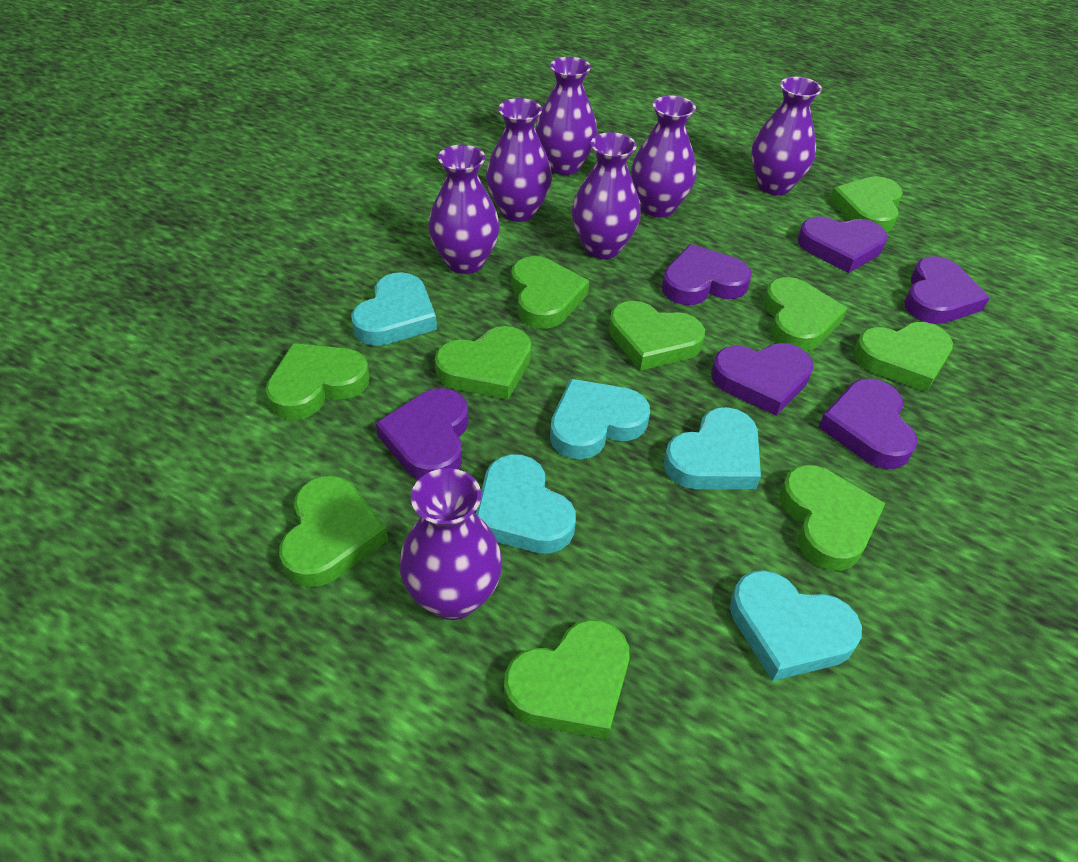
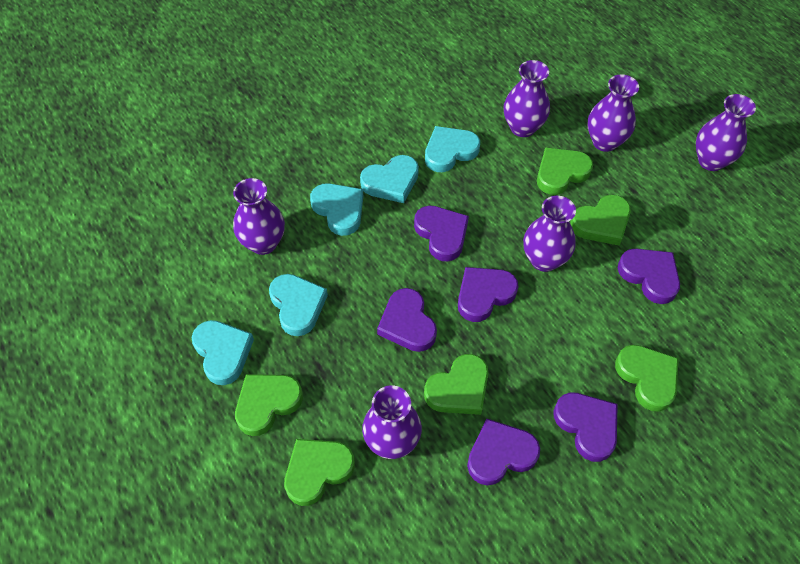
green heart: [265,343,370,420] [279,476,388,587] [435,326,531,400] [504,619,629,739] [511,256,589,329] [609,301,705,371] [763,277,847,351] [780,465,885,571] [829,176,903,233] [853,322,953,392] = 10 -> [235,374,303,436] [284,439,355,506] [424,354,488,415] [537,147,593,195] [571,195,631,246] [615,345,679,412] = 6
purple vase: [399,468,502,620] [428,145,500,274] [486,98,552,222] [536,57,597,175] [572,132,641,259] [631,95,696,217] [751,77,822,195] = 7 -> [233,178,285,255] [362,385,422,459] [504,60,550,137] [523,196,576,272] [588,74,639,152] [696,94,756,171] = 6

